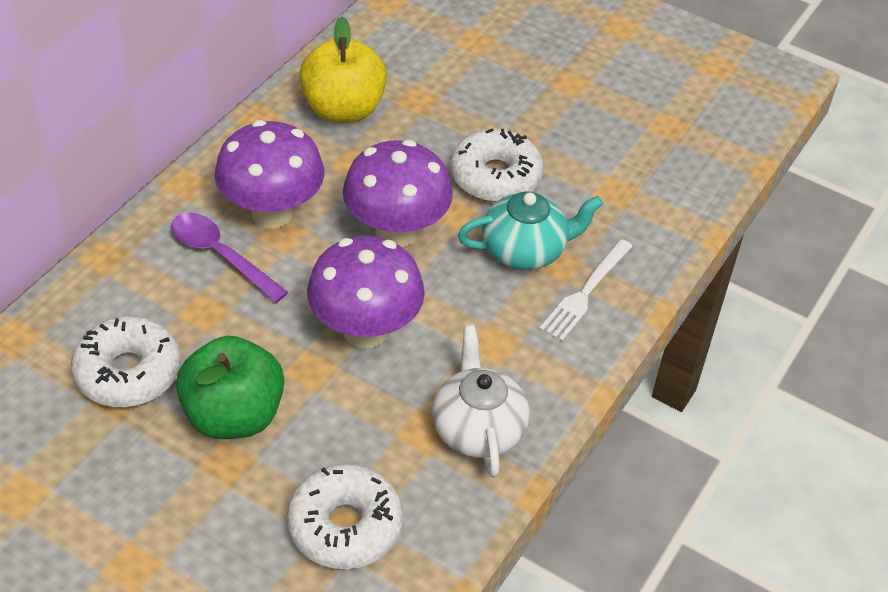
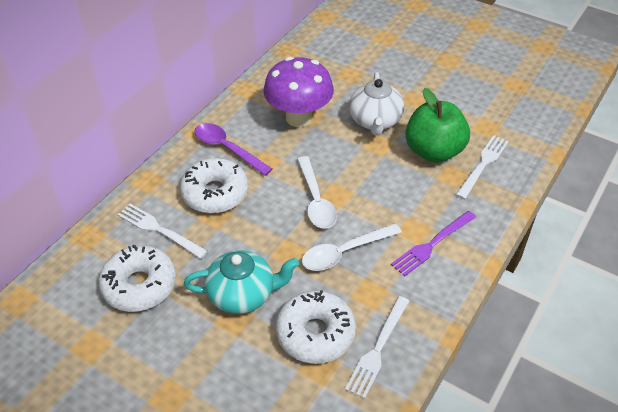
purple fork: none = 0 -> [391,211,476,276] = 1
purple mushroom: [215,120,324,228] [307,236,425,349] [343,140,453,247] = 3 -> [263,57,334,127] = 1
white fork: [540,239,633,341] = 1 -> [118,204,208,259] [345,296,409,399] [456,135,509,199] = 3
white spoon: none = 0 -> [297,156,337,229] [302,223,402,271] = 2
yellow apple: [299,16,387,123] = 1 -> none = 0

